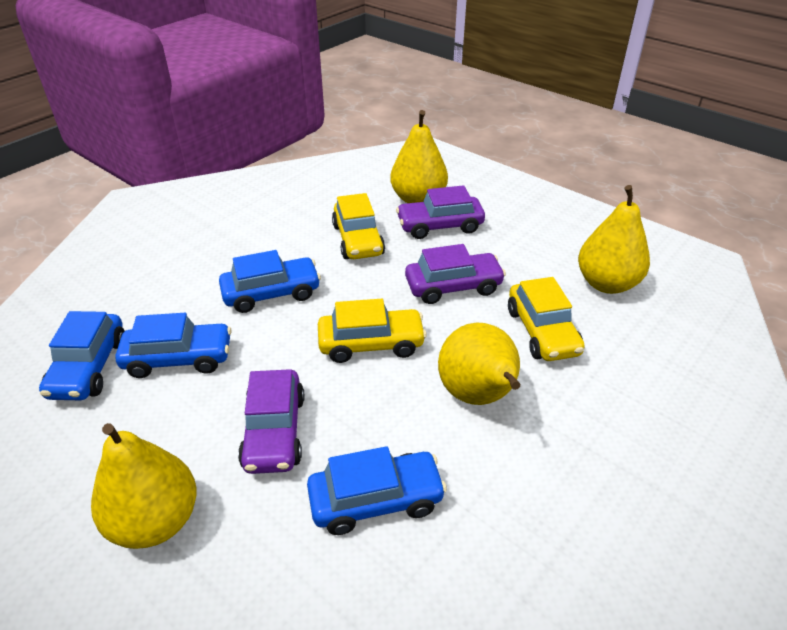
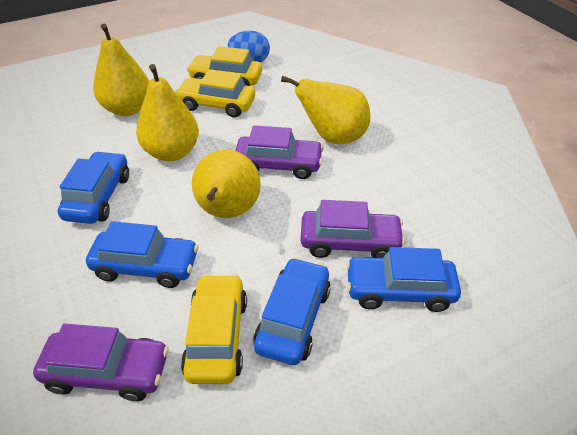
blue egg: none = 0 -> [228,31,270,62] = 1

